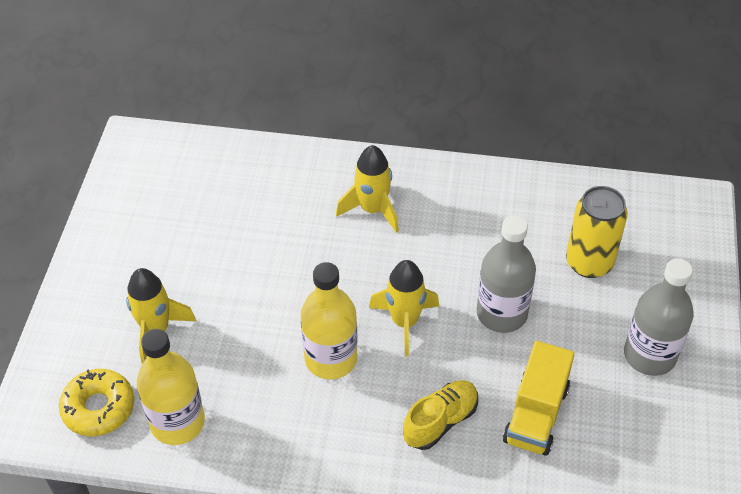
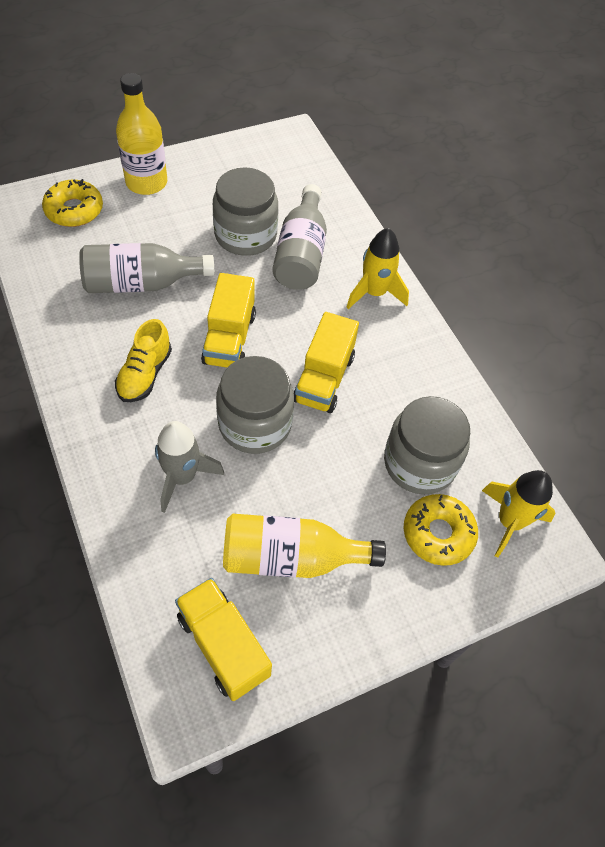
grey jar: none = 0 -> [213,167,278,256] [216,356,294,454] [384,396,470,494] = 3
grey rocket: none = 0 -> [155,421,224,513] = 1
yellow can: [566,186,628,278] = 1 -> none = 0
yellow donut: [59,369,134,436] = 1 -> [42,179,103,227] [403,494,478,566] = 2
yellow rocket: [126,268,196,364] [336,145,399,233] [369,260,439,357] = 3 -> [346,228,409,309] [482,470,556,558] = 2
yellow truck: [503,341,575,456] = 1 -> [175,578,272,701] [201,273,256,368] [294,312,359,413] = 3

